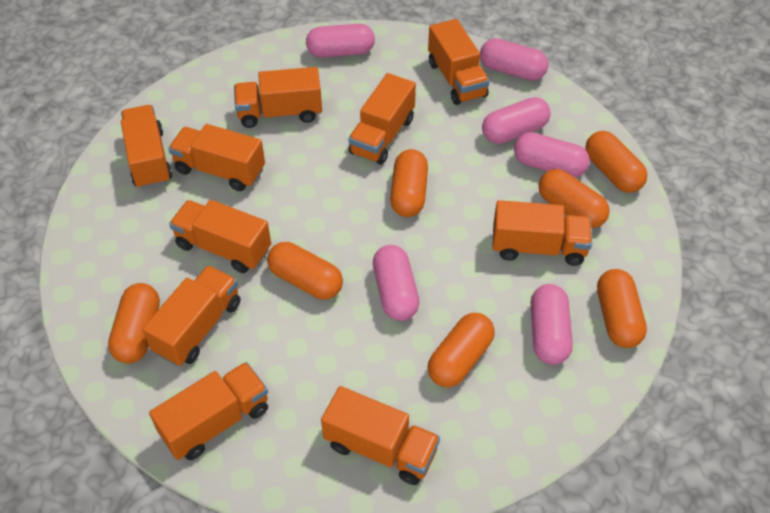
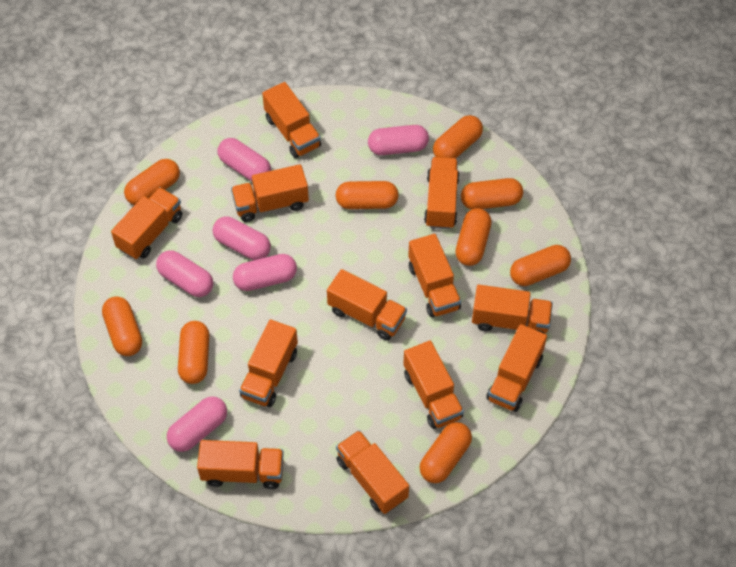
orange capsule: [108,283,160,363] [267,242,343,300] [390,149,428,217] [427,313,495,387] [539,169,610,228] [585,131,648,193] [597,269,647,348] = 7 -> [102,296,142,356] [124,159,180,205] [178,321,209,384] [335,181,399,209] [420,422,472,483] [433,115,483,158] [455,208,491,266] [461,178,523,210] [510,245,571,286] = 9
orange truck: [121,105,172,189] [142,265,240,366] [149,362,268,460] [168,124,265,191] [169,200,271,273] [234,67,322,128] [321,386,440,485] [348,73,416,165] [428,19,490,105] [492,200,592,266] = 10 -> [111,187,182,260] [197,440,284,489] [231,164,309,222] [239,320,298,407] [262,82,321,158] [327,269,407,341] [336,430,409,514] [403,340,464,429] [408,234,461,317] [424,157,460,229] [472,285,553,334] [486,324,547,412] = 12

